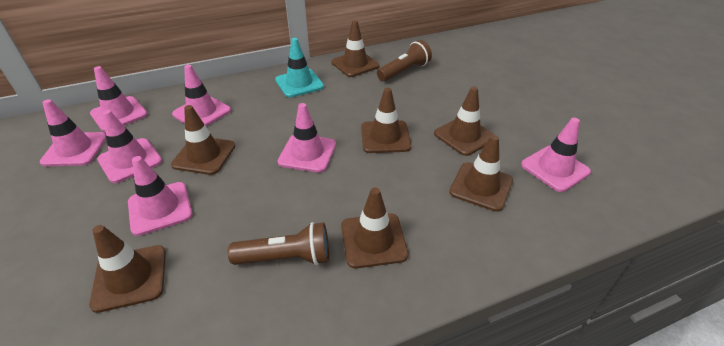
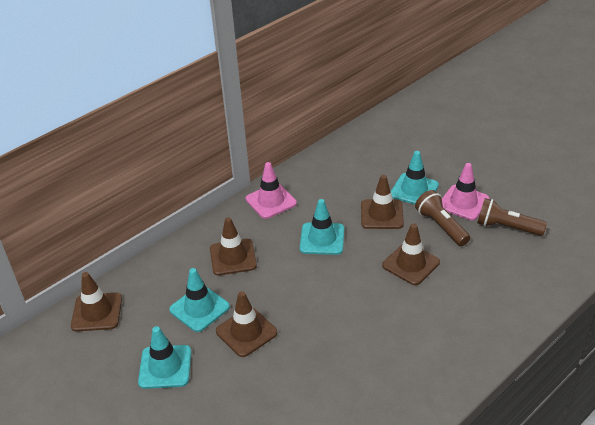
brown traffic cone: [89,225,166,313] [171,105,235,175] [332,20,379,77] [341,187,409,269] [361,88,411,153] [434,87,495,156] [449,135,513,212] = 7 -> [71,272,122,331] [210,217,257,275] [216,291,278,357] [361,175,404,229] [382,223,440,285] = 5
pink traffic cone: [40,99,106,166] [90,66,148,132] [97,110,162,183] [128,156,192,236] [172,65,231,126] [278,103,336,173] [521,118,591,192] = 7 -> [246,162,297,219] [442,163,490,220] = 2
turquoise traffic cone: [275,38,324,98] = 1 -> [138,326,191,389] [169,268,230,332] [300,199,344,255] [391,151,439,204] = 4

